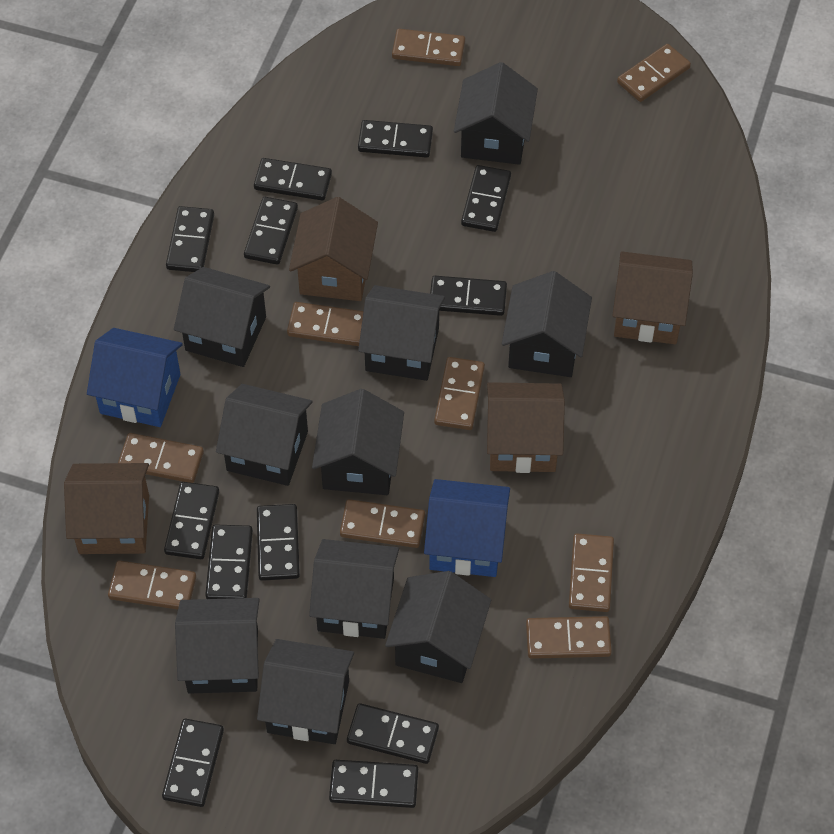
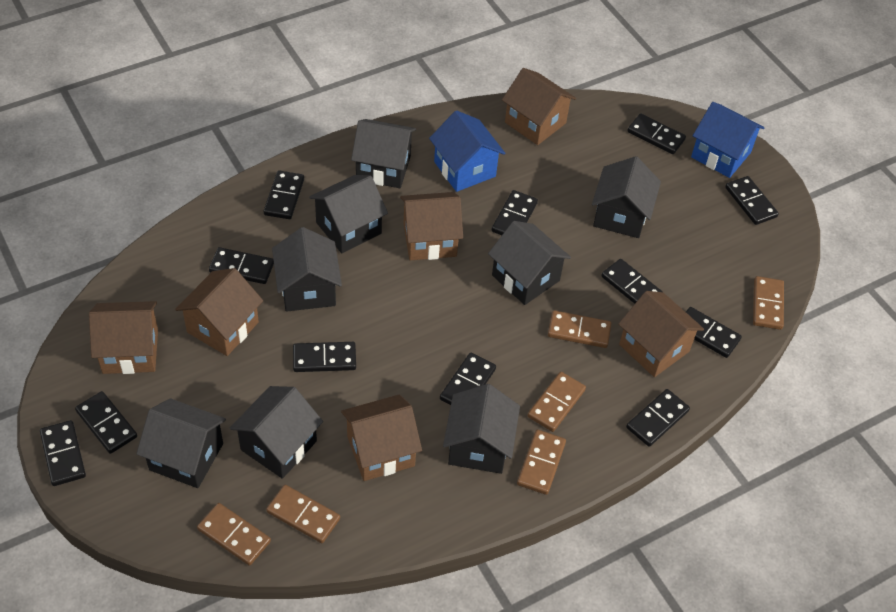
black house: [174,267,270,367] [175,598,259,694] [216,384,312,486] [257,639,354,744] [309,539,399,639] [312,389,404,495] [358,285,445,381] [385,571,491,683] [454,62,538,165] [502,271,592,377] = 10 -> [136,398,226,488] [230,386,323,479] [272,227,342,312] [309,175,388,253] [351,119,416,188] [443,384,520,474] [488,221,571,305] [592,156,661,238] = 8
brown domino: [108,560,196,610] [118,433,204,483] [287,302,364,346] [340,499,425,548] [392,29,465,66] [434,357,485,430] [526,616,612,659] [569,534,614,612] [617,44,691,102] = 9 -> [197,503,271,566] [266,485,340,543] [517,430,566,495] [527,372,586,432] [548,310,611,348] [753,276,784,330] = 6
brown house: [64,463,149,554] [289,197,378,301] [487,382,565,473] [612,252,693,344] = 4 -> [89,301,158,374] [175,268,263,356] [341,394,422,481] [400,192,463,260] [502,68,576,145] [618,291,704,377] = 6

